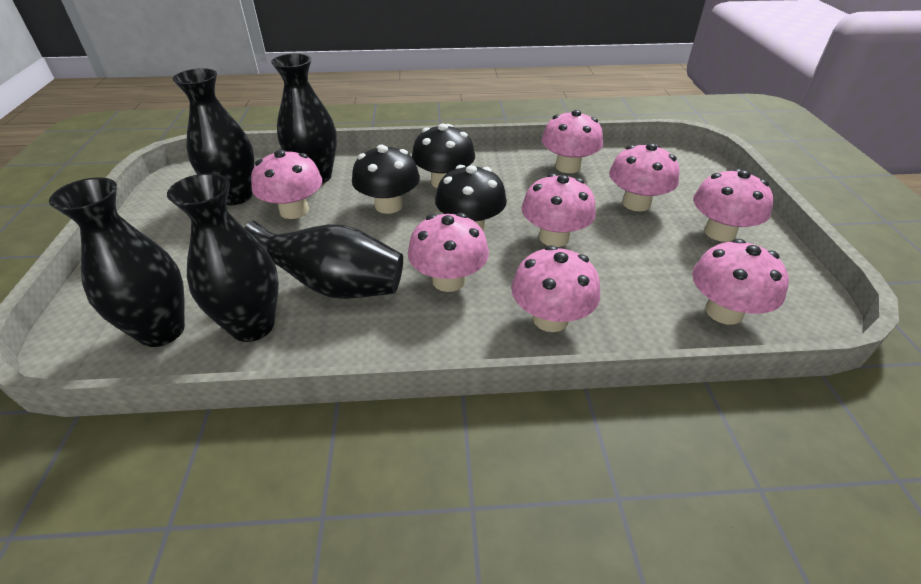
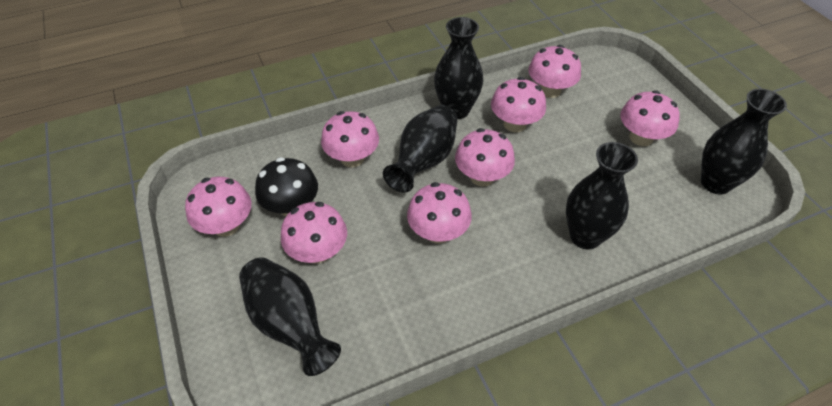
black mushroom: [352,145,420,214] [412,124,475,188] [435,165,507,231] = 3 -> [255,157,318,216] = 1

